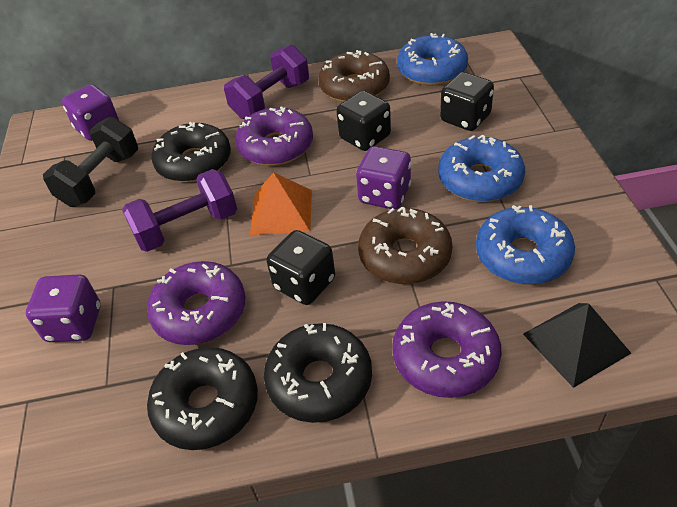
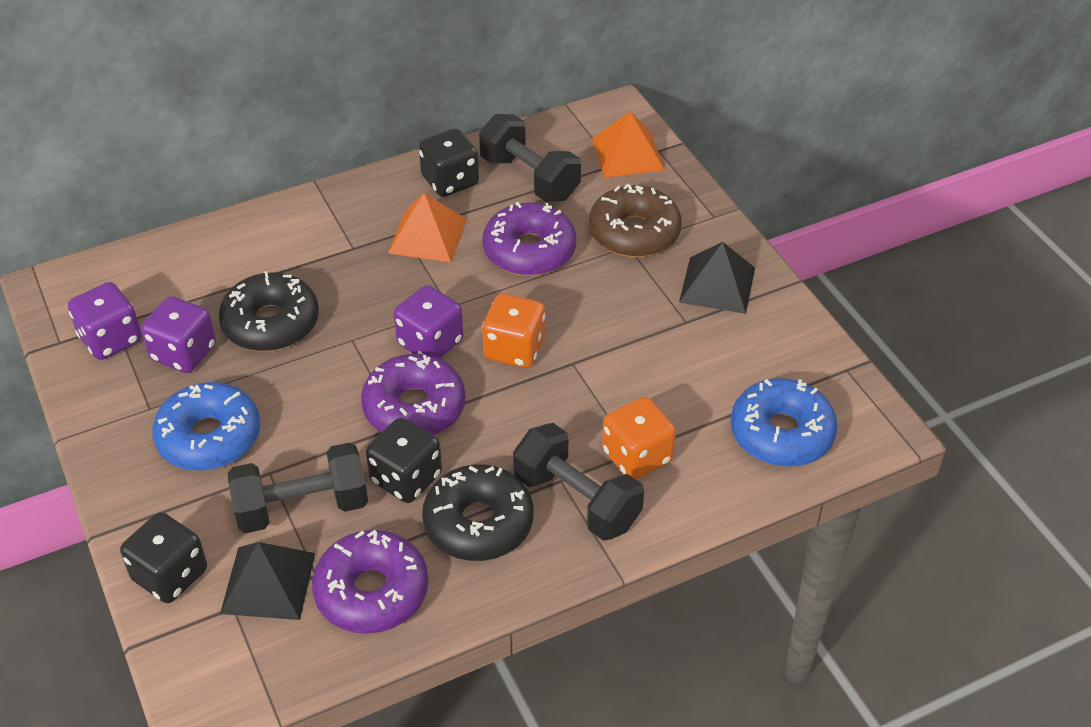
black donut: [147,347,258,450] [152,122,231,182] [264,323,372,423] = 3 -> [219,271,319,352] [422,464,533,561] = 2
black dumbbell: [43,117,138,207] = 1 -> [228,442,368,533] [479,114,581,202] [513,423,644,541] = 3
black pyramid: [523,303,631,388] = 1 -> [220,542,315,620] [679,242,755,314] = 2
blue donut: [397,33,468,86] [438,135,525,202] [476,205,575,285] = 3 -> [152,382,260,471] [731,379,838,467] = 2
brown donut: [318,50,390,102] [358,206,452,284] = 2 -> [589,184,682,257] = 1
orange dice: none = 0 -> [482,294,546,368] [602,397,676,480] = 2
orange pyramid: [250,172,312,235] = 1 -> [388,193,467,262] [592,112,664,178] = 2
purple dumbbell: [122,169,237,252] [224,45,309,119] = 2 -> none = 0

